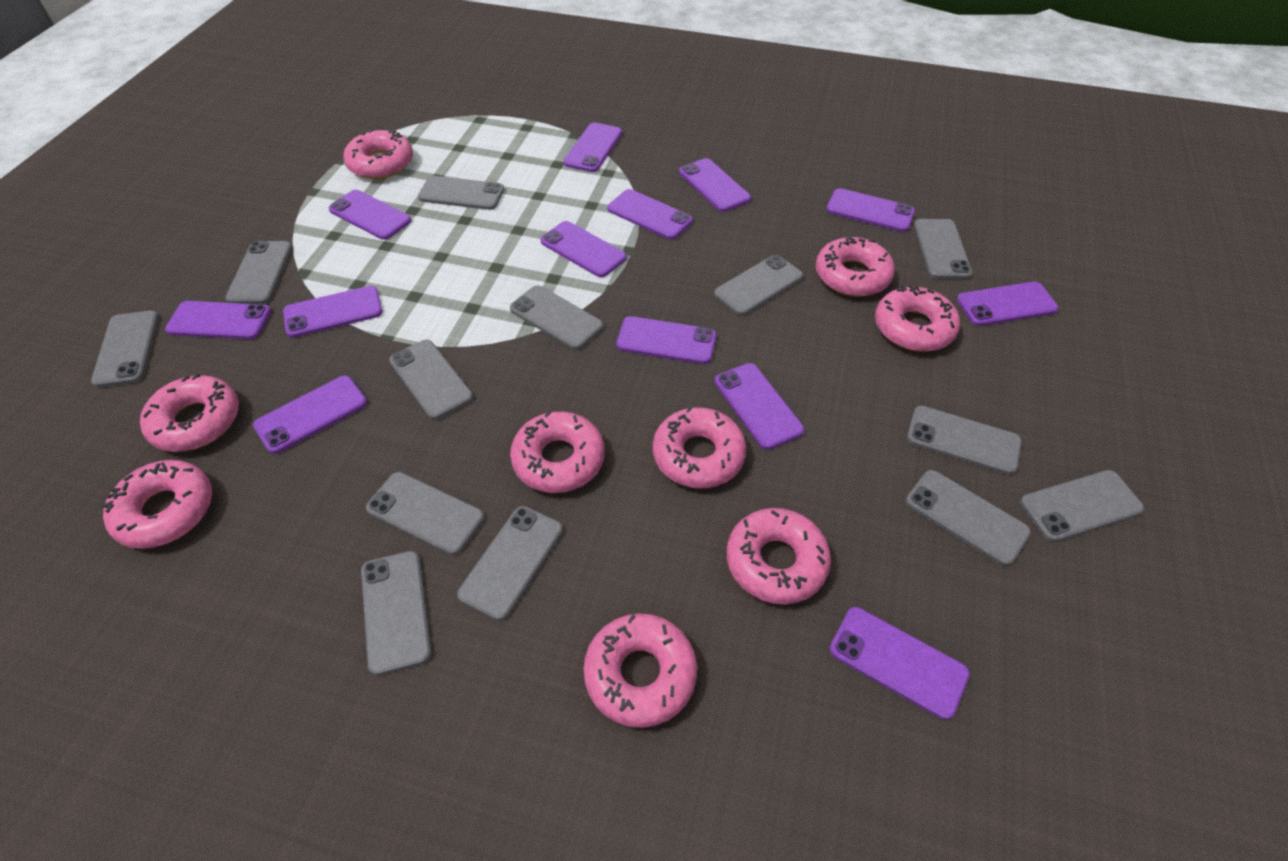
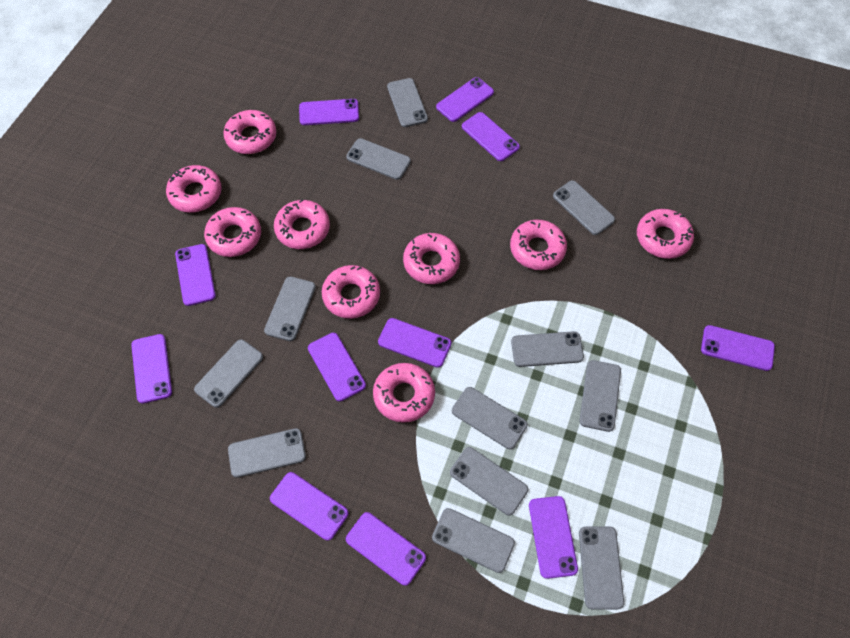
grey phone: [91,311,159,387] [225,241,292,304] [361,551,431,676] [366,472,484,555] [389,340,473,420] [418,176,505,210] [457,506,563,621] [510,285,603,350] [714,255,803,316] [906,470,1031,566] [907,406,1022,475] [914,219,972,279] [1020,470,1144,542] = 13 -> [194,340,263,408] [228,428,306,478] [264,277,316,341] [346,138,411,180] [387,78,428,127] [432,508,515,573] [450,447,528,515] [452,387,528,449] [511,331,584,367] [553,180,615,235] [579,360,621,432] [579,526,624,609] = 12
purple phone: [165,301,271,339] [253,376,367,454] [283,286,383,338] [329,190,412,240] [540,221,627,277] [564,123,622,172] [608,189,693,240] [616,316,717,364] [679,158,751,212] [714,363,804,450] [826,188,915,232] [829,607,970,720] [957,282,1059,326] = 13 -> [131,334,172,404] [175,244,216,306] [270,472,349,541] [299,99,359,125] [308,333,366,402] [346,512,426,586] [378,318,451,368] [436,77,494,122] [462,112,520,161] [529,496,578,579] [701,325,775,371] = 11

